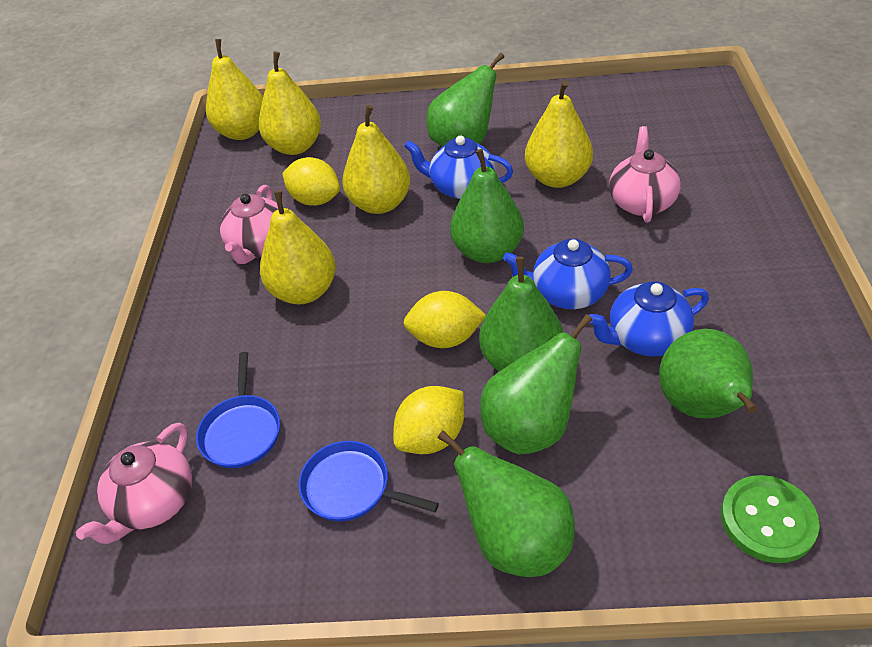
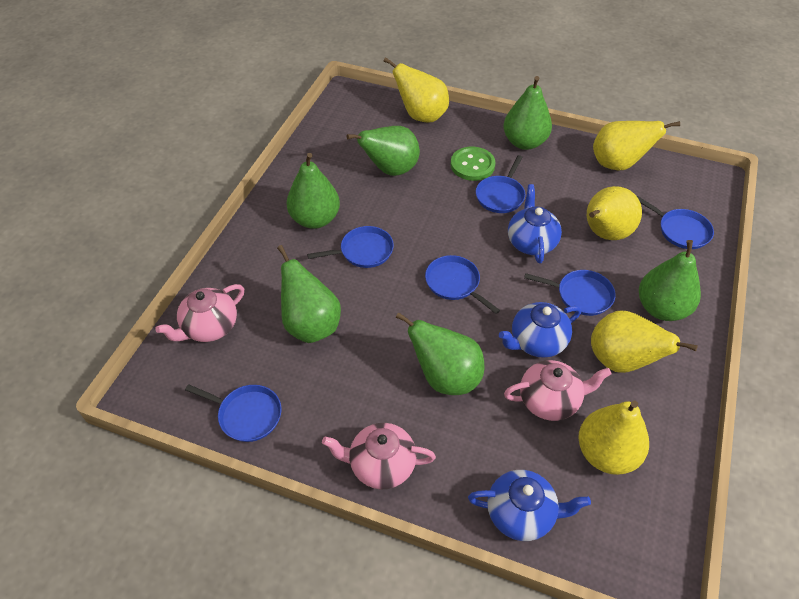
blue pan: [196,352,280,468] [299,441,439,521] = 2 -> [185,384,282,442] [307,226,394,268] [425,255,500,314] [476,155,525,213] [524,270,616,316] [637,196,714,249] = 6
yellow lemon: [282,157,340,206] [393,386,464,454] [403,291,486,348] = 3 -> none = 0

